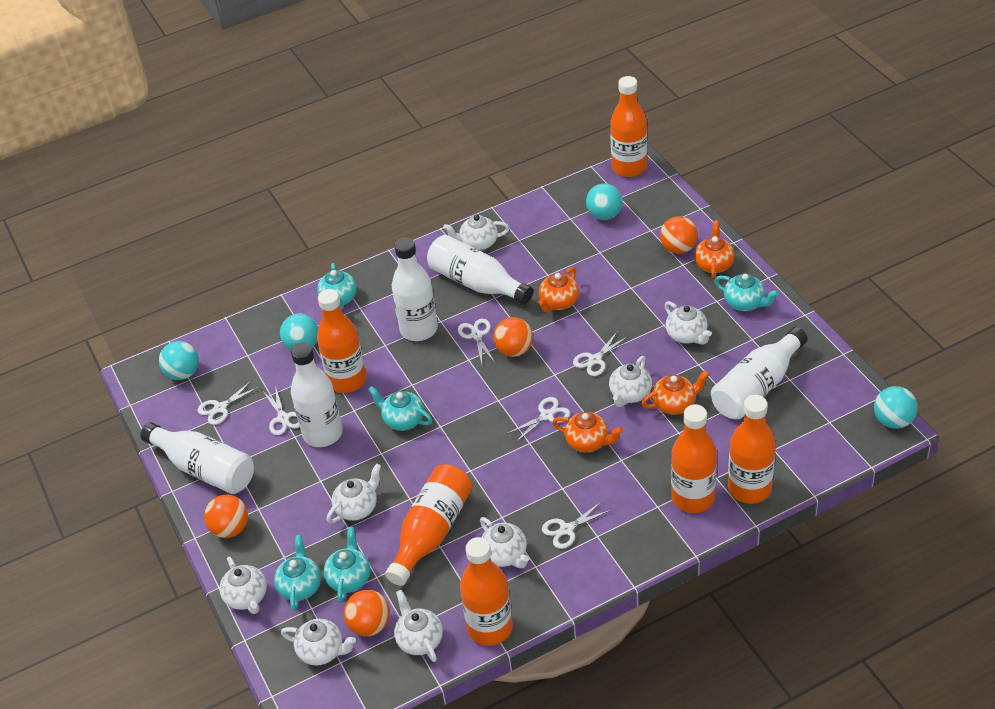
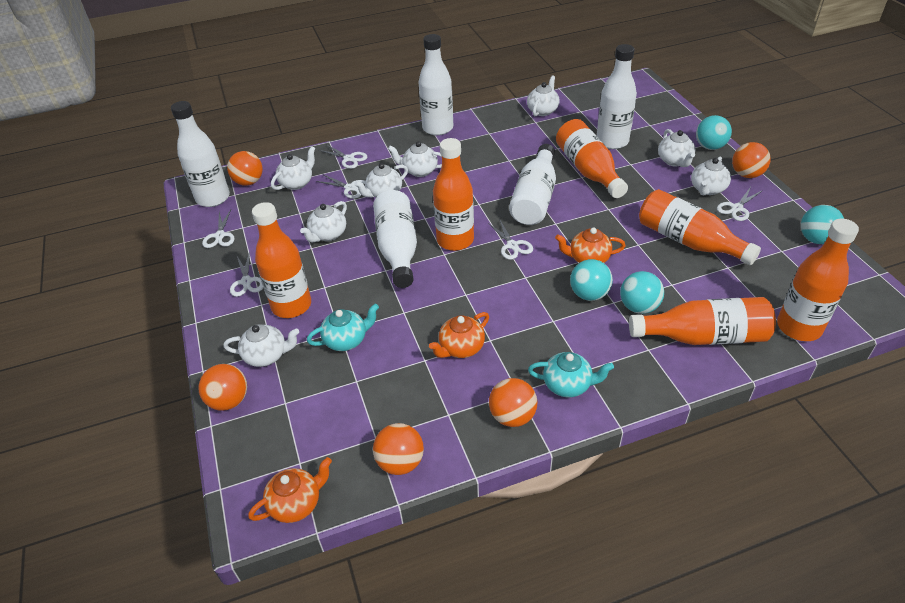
orange ball: [204,495,248,538] [344,590,390,636] [494,317,533,357] [660,216,698,254] = 4 -> [198,364,247,411] [227,151,263,186] [373,423,424,475] [489,378,537,427] [732,142,771,178] = 5
orange teapot: [538,267,579,313] [552,412,623,452] [641,370,709,415] [694,220,735,279] = 4 -> [248,457,332,523] [429,312,489,358] [555,227,626,263] = 3
turquoise teapot: [274,535,321,611] [317,263,357,310] [324,527,370,603] [368,386,432,431] [714,273,779,311] = 5 -> [307,304,379,351] [528,352,614,397] = 2

